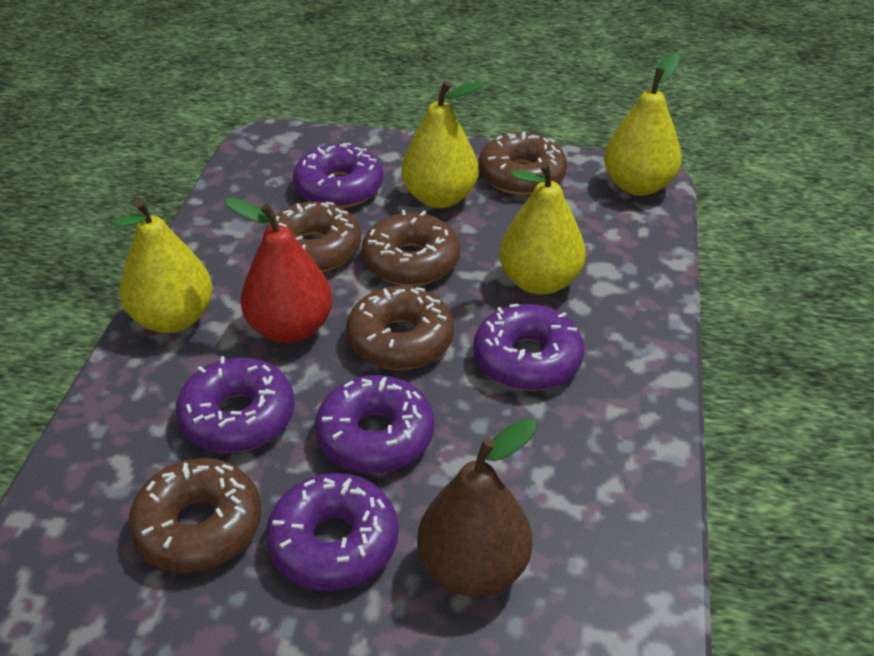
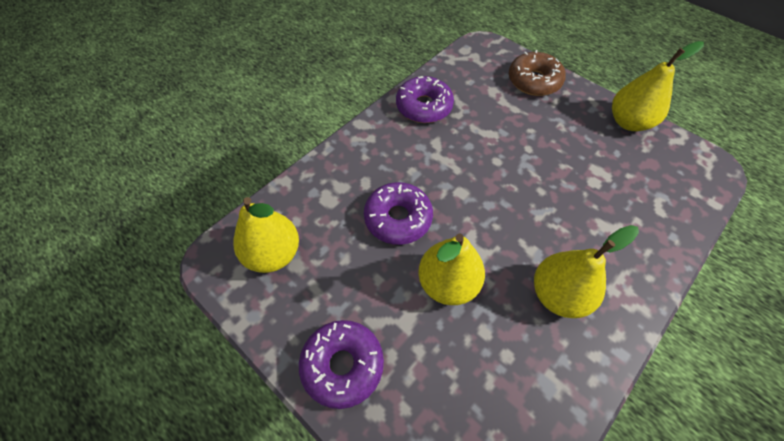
brown donut: [128,458,261,573] [264,202,361,272] [346,286,454,370] [361,210,460,286] [479,132,567,195] = 5 -> [509,50,566,96] = 1
brown pear: [417,419,537,597] = 1 -> none = 0
purple donut: [176,356,295,453] [266,473,399,591] [293,143,383,208] [315,375,434,474] [474,304,584,391] = 5 -> [299,320,384,409] [364,182,433,245] [396,76,454,123] = 3
red pear: [224,197,332,343] = 1 -> none = 0

